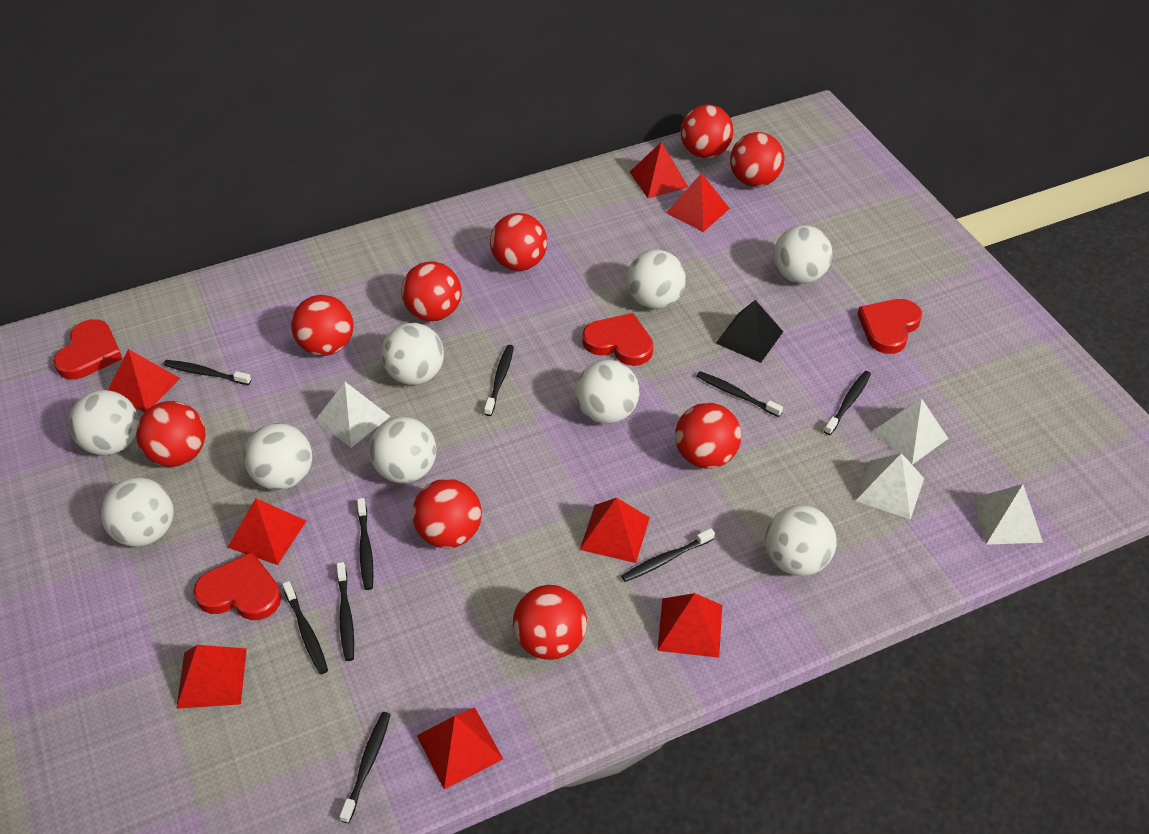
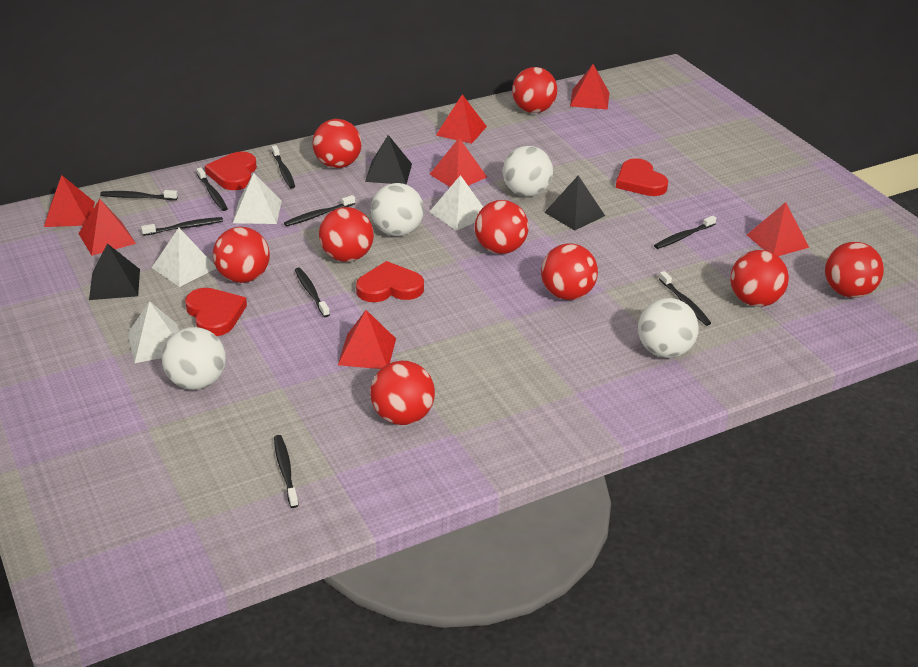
black pyramid: [716,300,783,363] = 1 -> [89,243,140,300] [365,135,412,185] [544,176,605,231] = 3
red pyramid: [108,349,180,412] [176,645,247,709] [227,498,306,565] [417,707,503,789] [580,498,650,563] [630,142,688,198] [657,593,722,658] [666,173,730,232] = 8 -> [44,175,95,227] [78,199,136,256] [338,310,396,369] [429,138,487,187] [436,94,487,144] [570,64,609,110] [747,202,809,256] = 7
white ball: [69,390,138,455] [100,477,174,547] [244,423,312,490] [369,417,436,483] [381,323,444,385] [575,360,639,424] [626,250,686,309] [765,505,837,576] [774,225,832,284] = 9 -> [162,327,226,390] [371,183,424,236] [503,146,553,197] [638,298,699,358] = 4

